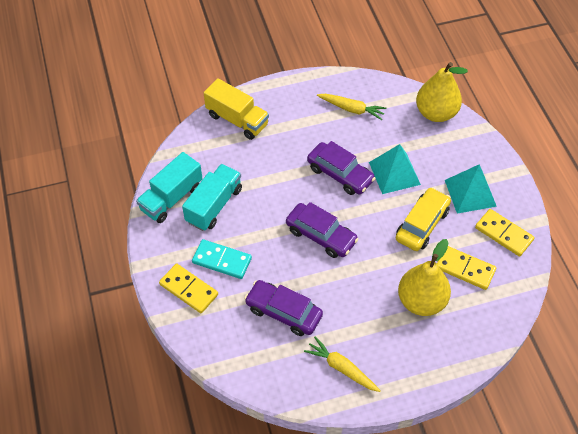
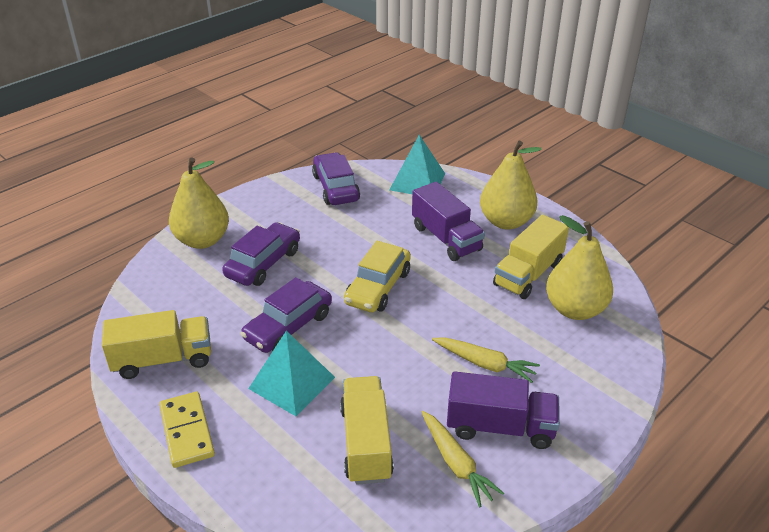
purple truck: none = 0 -> [412,182,485,261] [447,371,560,449] = 2
turquoise domino: [192,239,252,279] = 1 -> none = 0
turquoise truck: [136,152,203,223] [182,164,242,231] = 2 -> none = 0
yellow domino: [159,264,218,313] [437,246,496,290] [475,209,534,256] = 3 -> [159,392,215,468] = 1
yellow pear: [398,239,451,316] [416,62,468,122] = 2 -> [169,157,229,249] [480,141,542,230] [546,215,613,320] = 3
yellow truck: [204,78,269,140] = 1 -> [102,310,211,379] [340,376,394,485] [493,215,569,299] = 3

